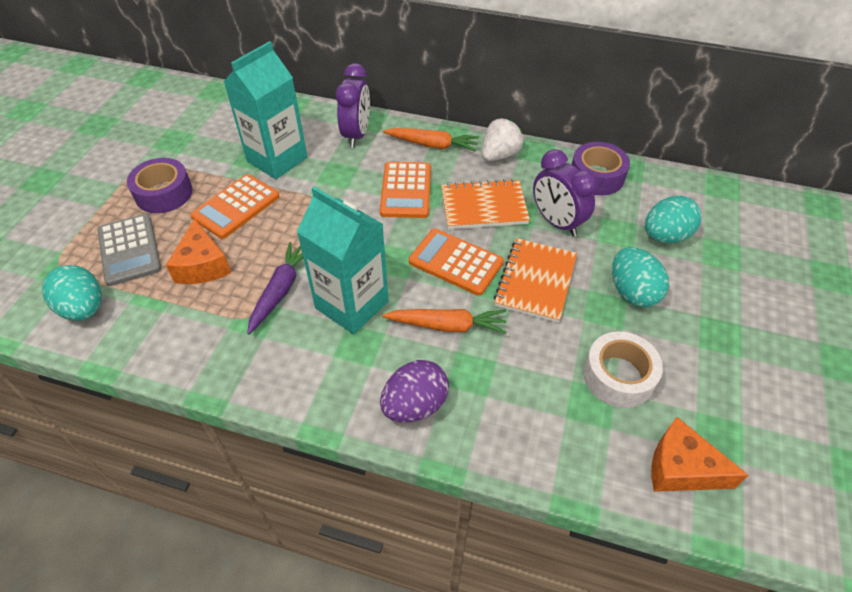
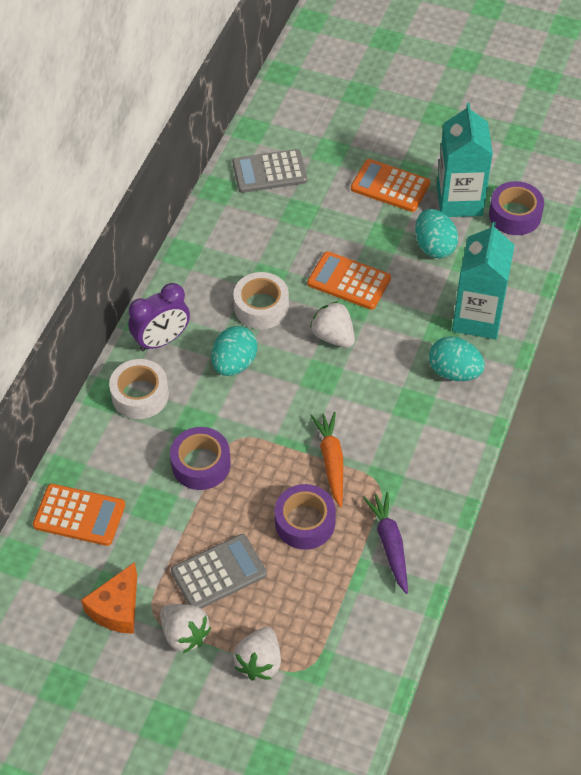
grey calculator: [98,214,161,286] = 1 -> [171,534,267,609] [232,149,307,193] = 2
orange carrot: [382,309,507,334] [383,128,479,152] = 2 -> [311,412,343,508] = 1
orange cheese: [166,218,231,284] [651,417,749,492] = 2 -> [81,562,137,634] = 1
orange notebook: [441,179,530,229] [494,238,577,323] = 2 -> none = 0
purple clock: [336,63,370,148] [533,149,597,236] = 2 -> [128,283,190,351] = 1
purple egg: [380,360,449,422] = 1 -> none = 0
purple tape: [127,158,193,213] [572,142,630,196] = 2 -> [170,427,231,490] [275,484,336,550] [489,181,544,235] = 3
white strawberry: [482,118,524,161] = 1 -> [160,604,211,653] [233,627,281,681] [310,301,355,348] = 3
white tape: [583,332,663,408] = 1 -> [109,359,169,419] [233,272,289,329] = 2

